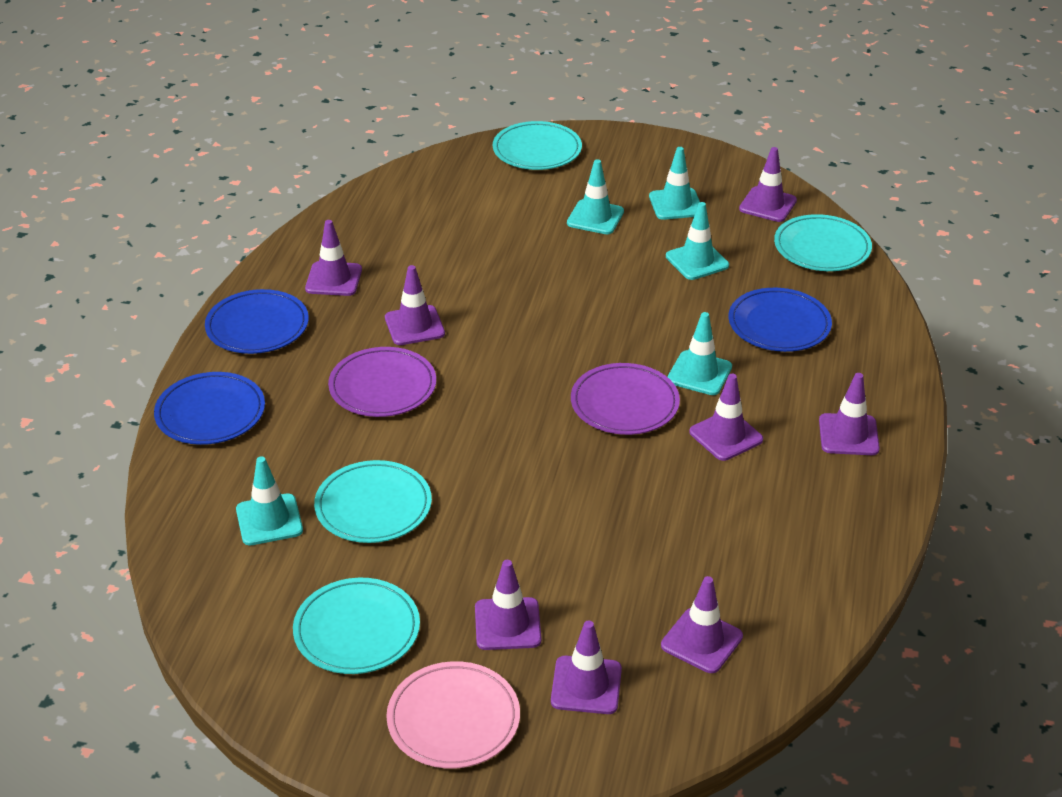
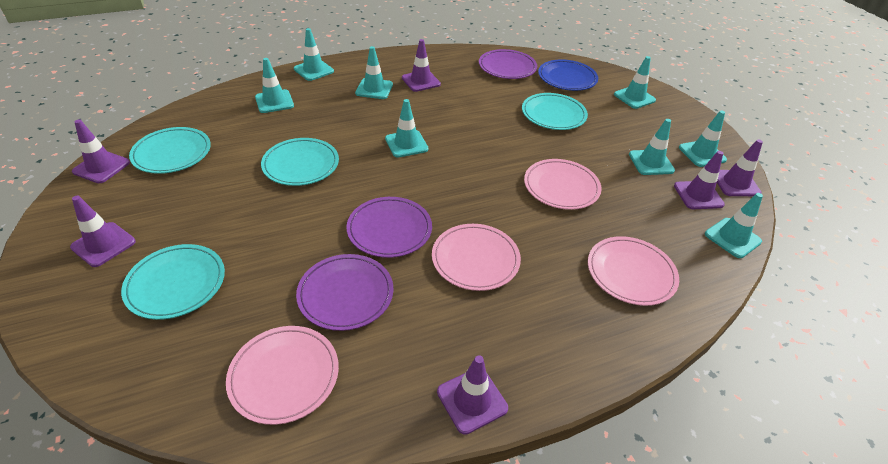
blue plate: [154,372,265,445] [205,289,309,354] [728,288,832,352] = 3 -> [538,59,598,91] = 1
pink plate: [386,661,520,769] = 1 -> [226,326,339,425] [432,224,521,291] [524,159,602,210] [588,236,679,306] = 4
purple plate: [328,347,436,417] [571,363,680,435] = 2 -> [296,254,394,331] [346,197,432,258] [479,49,537,79] = 3
purple traffic cone: [305,220,362,296] [385,265,445,345] [475,560,541,650] [551,620,622,714] [661,576,743,673] [689,374,763,461] [739,147,797,222] [819,373,880,455] = 8 -> [70,196,136,267] [72,119,130,183] [402,39,441,92] [437,355,508,435] [674,151,725,209] [717,139,763,196] = 6
turquoise traffic cone: [236,456,303,545] [567,159,624,234] [649,147,700,220] [666,202,729,280] [668,312,732,395] = 5 -> [255,58,294,113] [294,28,334,81] [355,46,393,99] [385,99,429,158] [614,56,656,109] [629,119,675,175] [679,110,727,167] [705,193,763,258] = 8

